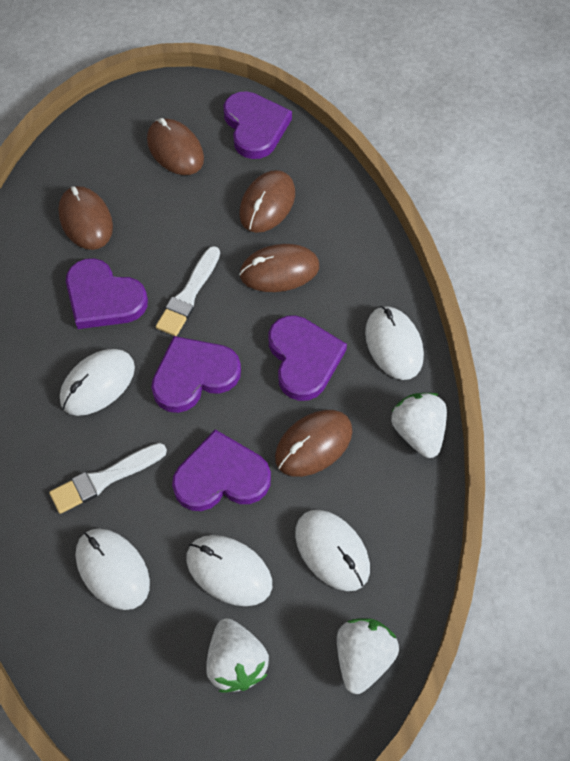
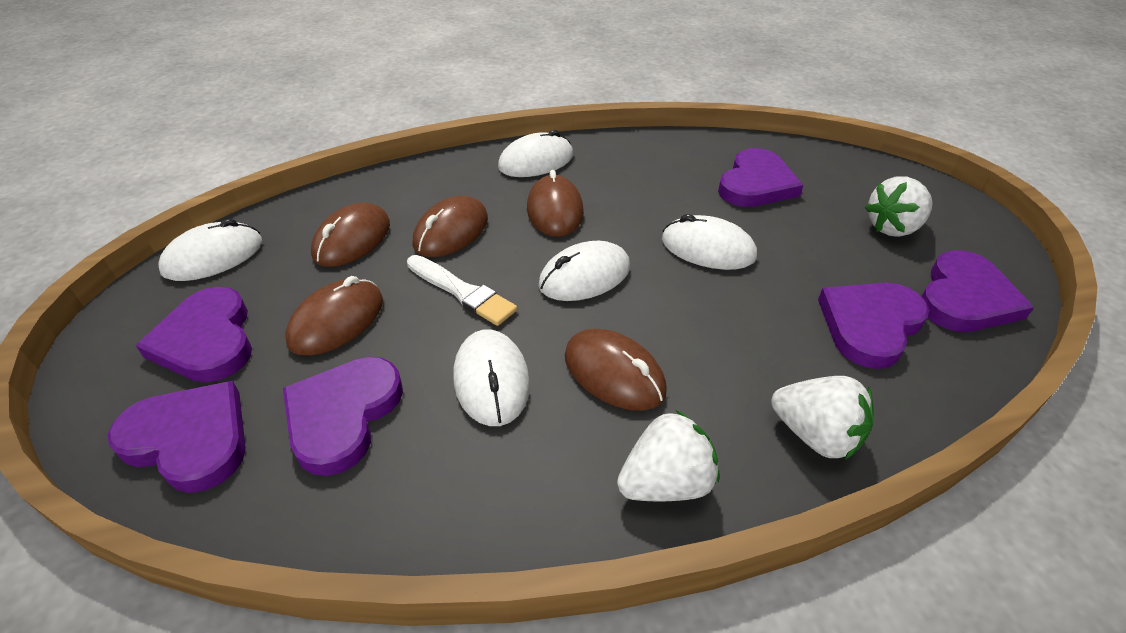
purple heart: [66,258,148,329] [151,336,241,413] [172,429,271,511] [224,91,292,159] [269,315,347,401] = 5 -> [108,381,246,493] [136,287,252,383] [283,357,403,476] [718,148,803,207] [818,283,929,369] [921,250,1034,332] = 6
white brush: [49,443,167,514] [156,246,220,336] = 2 -> [407,255,517,326] = 1

